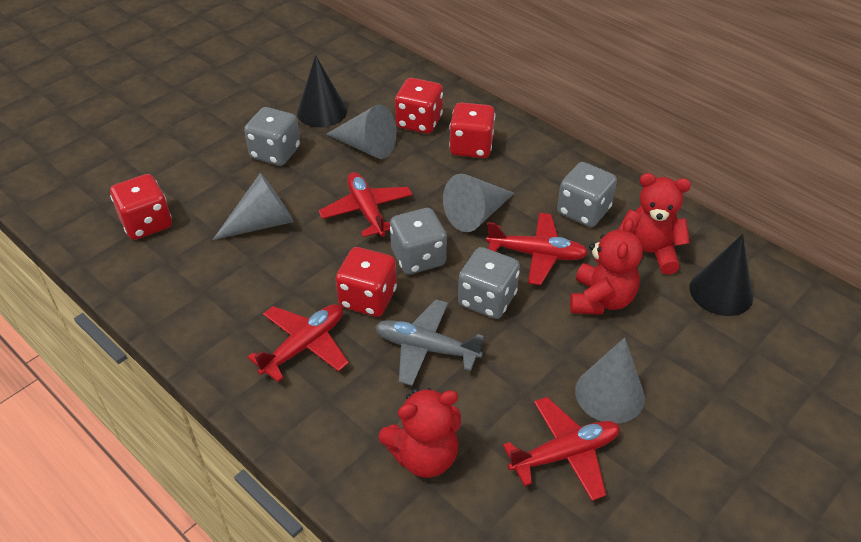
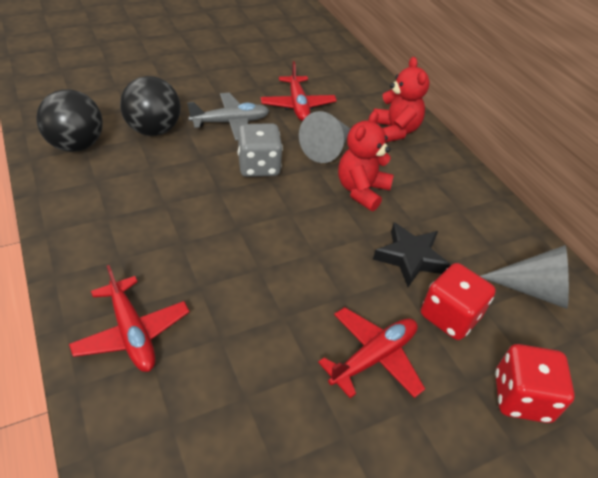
black ball: none = 0 -> [36,89,103,152] [120,76,181,136] = 2
black cone: [297,55,347,127] [690,234,753,316] = 2 -> none = 0
black star: none = 0 -> [373,222,451,287] = 1
grey cone: [213,173,294,240] [326,104,396,159] [443,174,514,232] [575,338,645,424] = 4 -> [299,111,350,163] [480,245,569,309] = 2
grey dice: [244,107,300,166] [390,208,447,275] [458,247,520,319] [557,162,617,227] = 4 -> [238,123,283,177] = 1
red dice: [110,174,172,240] [336,247,397,317] [395,78,443,134] [449,103,495,158] = 4 -> [421,263,496,340] [495,344,575,423] = 2
red plane: [247,304,349,382] [318,172,412,237] [486,213,588,285] [503,397,620,501] = 4 -> [69,265,189,372] [261,61,337,121] [318,307,425,398] = 3
red teddy bear: [378,388,461,478] [570,218,643,315] [618,173,691,275] = 3 -> [338,111,394,211] [373,57,430,143] = 2

